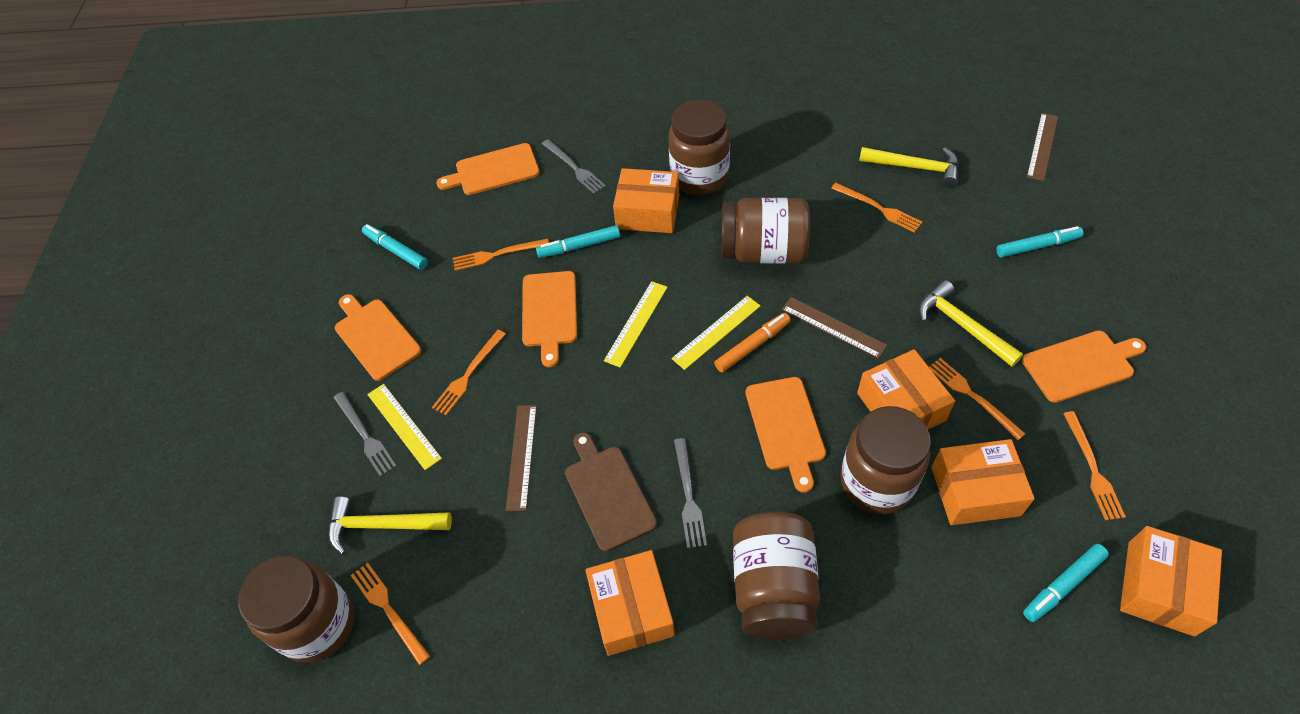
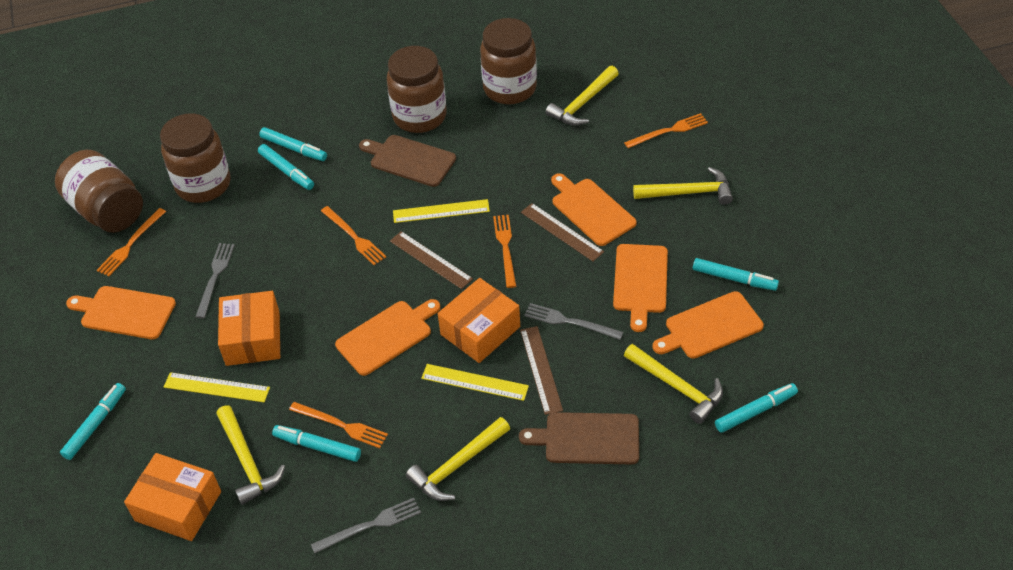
brown cutting board: [565,432,657,552] = 1 -> [359,135,456,187] [519,412,639,465] = 2
brown jar: [238,556,354,663] [669,100,730,195] [721,198,810,264] [733,512,820,640] [840,406,931,514] = 5 -> [55,150,143,233] [160,113,230,203] [387,46,447,133] [480,18,537,104] = 4
orange box: [585,550,675,656] [613,168,679,233] [857,349,955,429] [931,439,1035,525] [1120,526,1222,636] = 5 -> [124,453,221,541] [218,291,280,366] [438,278,520,363] = 3
orange fork: [351,563,430,665] [432,330,506,415] [453,238,549,271] [831,183,922,233] [929,358,1025,440] [1063,411,1126,521] = 6 -> [97,208,166,276] [289,402,388,448] [321,206,386,265] [493,215,516,288] [624,113,708,148] = 5
orange marker: [714,313,791,372] = 1 -> none = 0
turquoise marker: [362,224,428,270] [536,225,620,258] [996,226,1083,258] [1023,544,1109,622] = 4 -> [60,383,126,460] [258,144,314,190] [259,127,327,161] [272,425,361,462] [693,258,779,291] [715,383,798,433] = 6
yellow hammer: [329,496,452,555] [859,147,959,187] [919,280,1023,367] = 3 -> [216,405,285,505] [406,417,510,501] [545,66,619,126] [624,344,723,424] [633,167,733,205] = 5

